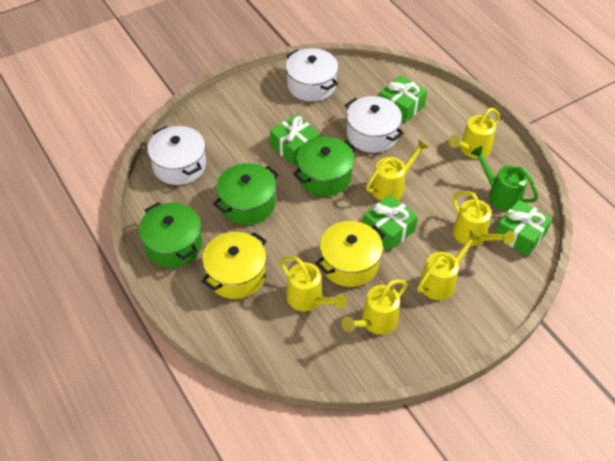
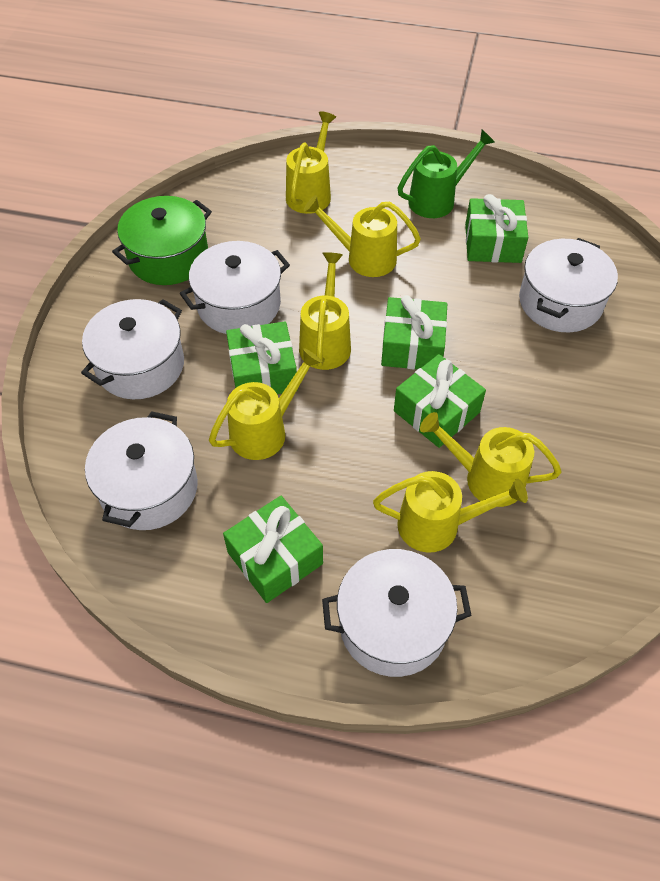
green gift: [270,114,320,165] [363,195,418,251] [379,75,427,123] [495,200,552,256] = 4 -> [223,496,323,603] [226,321,298,394] [381,295,447,370] [394,354,486,448] [465,194,528,263] = 5
green pot: [139,202,202,268] [213,163,279,225] [293,137,356,196] = 3 -> [112,196,212,285] = 1
white pot: [147,126,206,185] [286,48,338,101] [345,96,404,153] = 3 -> [81,299,184,399] [85,411,198,530] [180,241,290,334] [322,549,472,677] [519,238,618,332] = 5
yellow pot: [202,232,266,299] [316,221,386,287] = 2 -> none = 0

